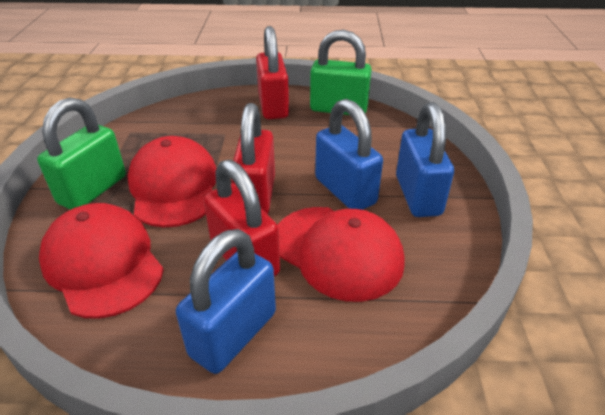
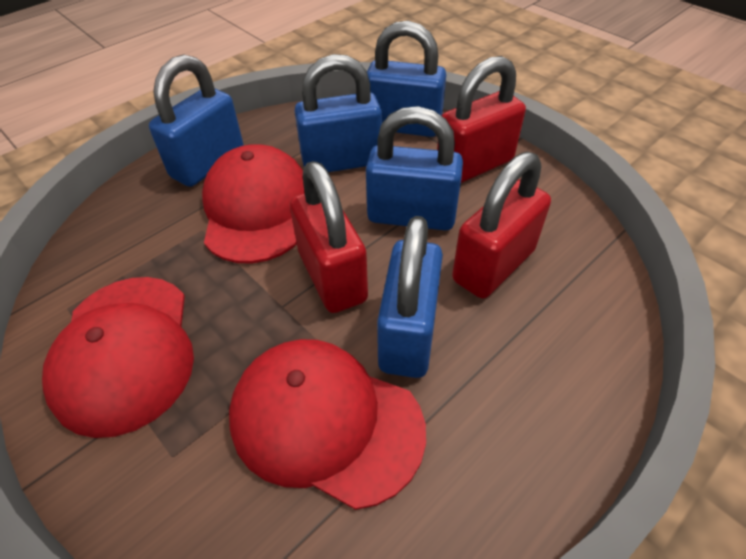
blue padlock: [176,229,276,374] [315,99,383,210] [396,102,454,217] = 3 -> [149,54,244,187] [294,54,382,172] [366,106,463,230] [367,21,446,137] [377,216,443,378] = 5
green padlock: [37,97,126,210] [310,30,372,115] = 2 -> none = 0

